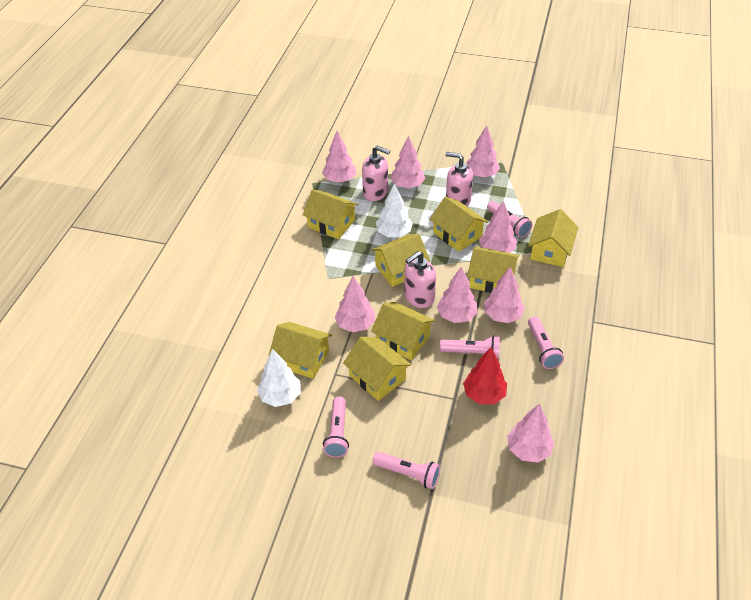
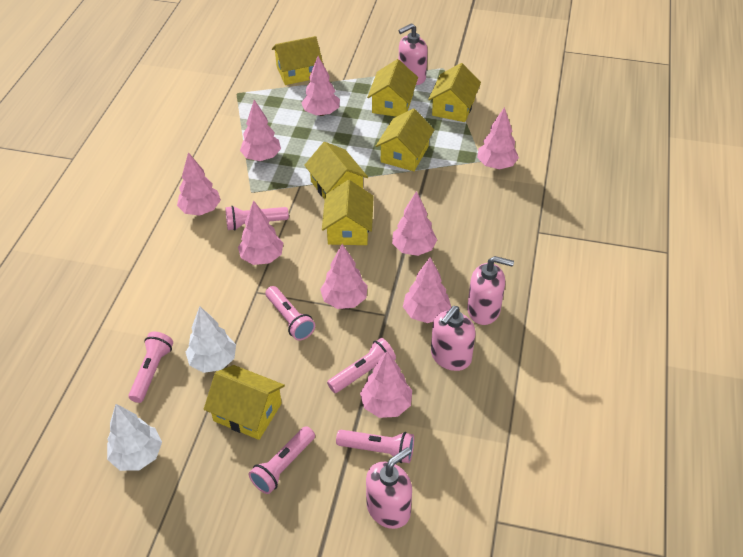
pink flashlight: [323,396,349,457] [373,452,440,489] [440,336,500,359] [487,201,532,238] [528,317,564,369] = 5 -> [128,332,173,403] [226,206,289,231] [249,426,315,494] [265,286,315,340] [327,338,396,393] [336,430,414,463] = 6
pink soap dispenser: [362,146,390,201] [404,251,436,308] [446,152,473,206] = 3 -> [366,447,412,529] [398,23,428,85] [431,306,476,371] [467,256,514,325] = 4
pink tree: [322,131,356,183] [334,276,375,332] [390,136,425,188] [437,267,477,323] [466,125,500,178] [479,201,517,253] [484,267,525,323] [507,403,554,463] = 8 -> [177,152,221,216] [238,200,283,265] [240,100,281,161] [301,56,340,116] [320,244,368,309] [360,351,412,418] [392,191,437,256] [403,257,451,323] [477,107,519,169] = 9
red tree: [463,347,507,404] = 1 -> none = 0
yellow house: [269,322,332,379] [302,189,358,239] [343,337,411,401] [371,234,430,287] [371,302,435,360] [430,196,488,252] [468,247,520,293] [528,209,578,267] = 8 -> [204,365,285,440] [272,36,323,85] [304,142,368,199] [322,180,374,245] [367,59,418,117] [376,109,434,171] [428,63,481,122] = 7

